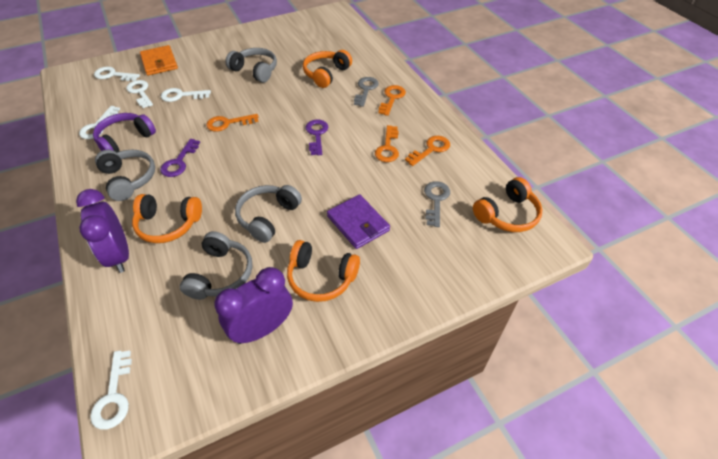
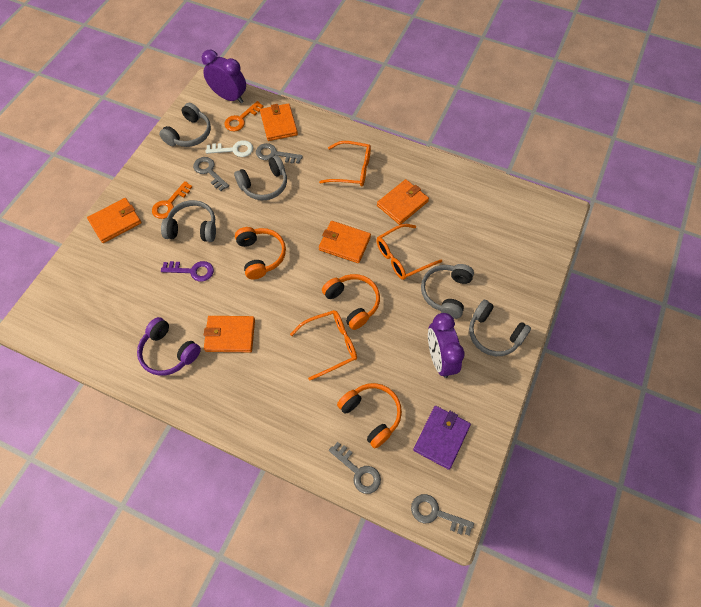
grey headphones: [95,149,155,201] [180,231,252,300] [225,48,277,83] [235,185,302,243] = 4 -> [159,103,211,147] [161,200,216,242] [234,155,287,200] [421,264,474,319] [469,300,531,356] = 5
grey key: [354,77,379,107] [424,181,450,227] = 2 -> [193,157,229,191] [256,143,303,164] [329,442,381,494] [411,494,474,536] = 4
orange glasses: none = 0 -> [290,310,357,380] [319,141,371,187] [376,224,442,280] = 3
orange headphones: [132,194,202,243] [287,240,360,302] [303,50,352,88] [473,177,542,232] = 4 -> [235,227,286,279] [322,274,380,330] [337,383,402,448] = 3
orange key: [206,114,259,132] [375,125,399,162] [379,85,406,116] [405,136,450,166] = 4 -> [152,181,192,219] [224,101,264,131] = 2
orange wallet: [140,45,178,76] = 1 -> [87,198,142,243] [204,316,255,352] [260,103,298,141] [319,221,371,263] [377,179,429,225] = 5
purple key: [160,139,200,177] [306,119,328,155] = 2 -> [161,261,214,282] = 1
white key: [79,106,120,139] [90,350,132,430] [94,67,140,81] [126,80,153,108] [161,88,211,102] = 5 -> [206,140,253,157] = 1

